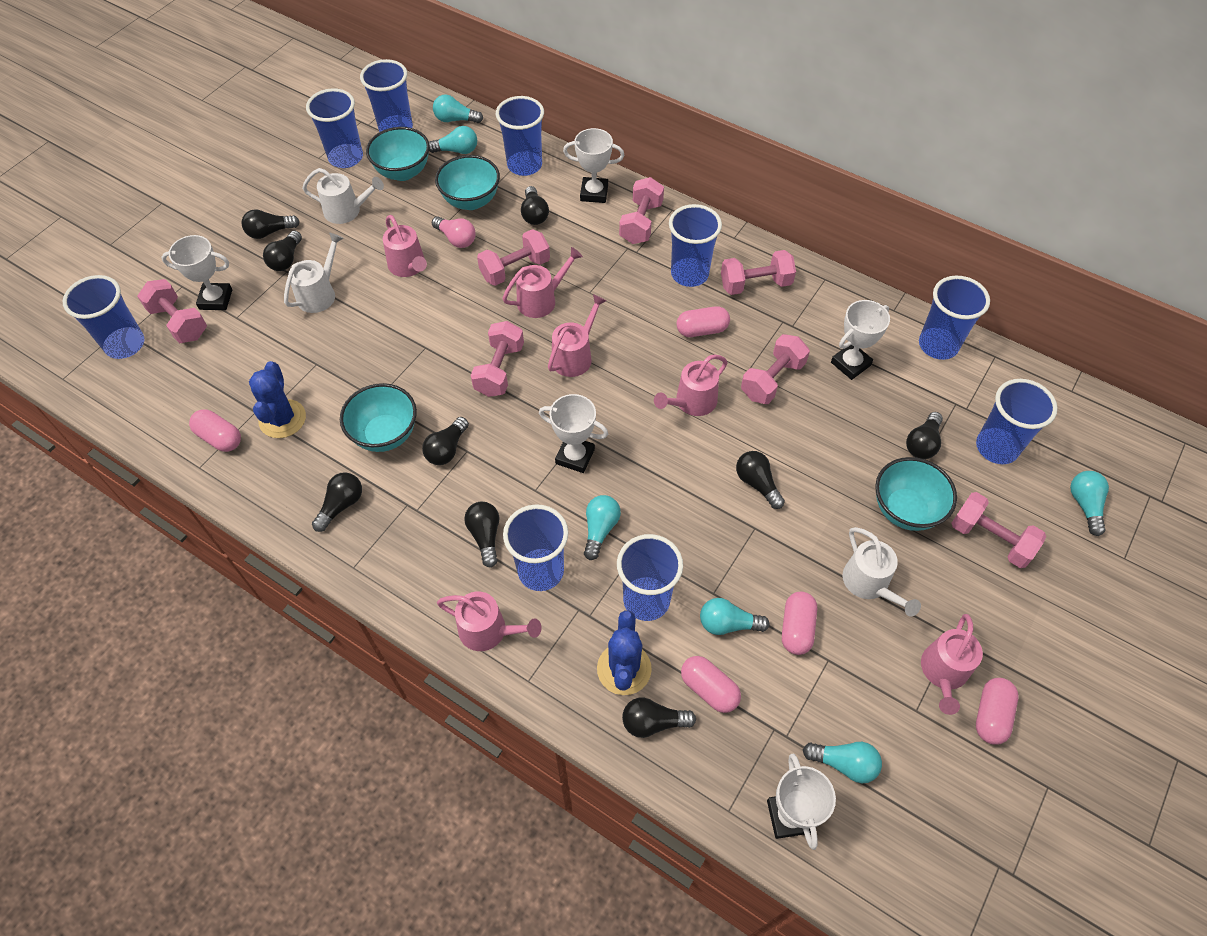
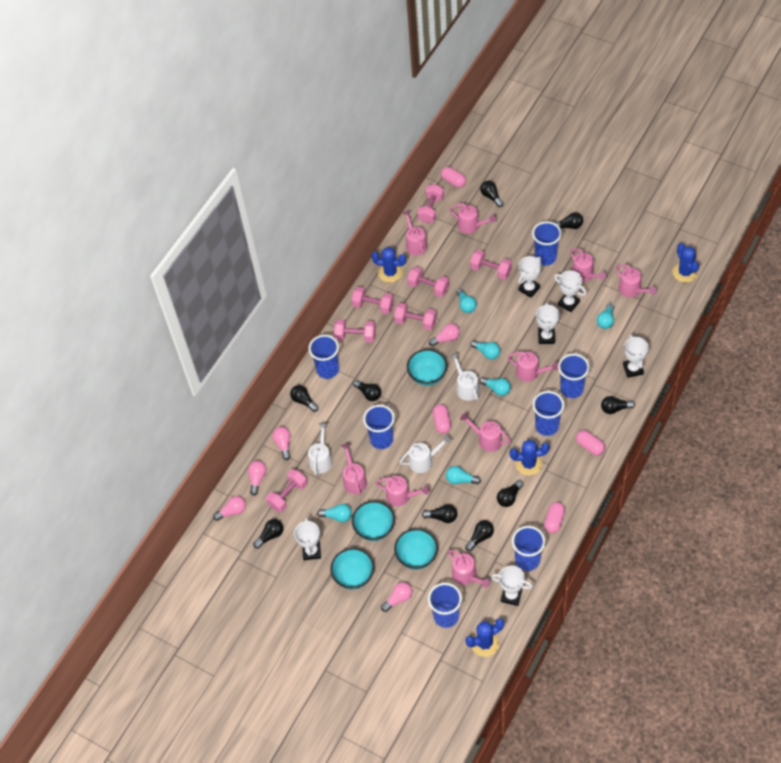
blue cactus: [249,361,306,438] [597,610,652,695] = 2 -> [371,247,406,283] [465,618,504,657] [510,440,549,476] [673,243,699,283] = 4
blue cup: [63,275,145,359] [306,88,363,168] [360,59,413,132] [496,96,544,176] [503,504,568,591] [617,534,683,621] [669,204,722,287] [919,276,990,360] [976,379,1058,464] = 9 -> [308,335,339,379] [363,405,395,449] [428,583,462,628] [512,526,545,571] [532,221,562,265] [532,391,564,436] [558,354,590,398] = 7
pink capsule: [189,409,241,452] [676,306,730,337] [681,656,741,713] [782,592,817,655] [976,678,1018,745] = 5 -> [433,404,451,434] [441,167,466,188] [544,502,565,533] [576,430,605,456] = 4
pink light bulb: [432,216,476,248] = 1 -> [213,496,246,521] [248,461,266,496] [272,427,291,460] [381,582,412,612] [429,324,460,346] = 5
pink watering can: [383,215,427,277] [437,591,542,651] [502,247,583,318] [548,294,607,377] [654,355,728,416] [921,614,983,715] = 6 -> [341,443,367,495] [376,476,429,506] [402,210,428,255] [448,550,490,588] [450,203,496,234] [460,413,510,452] [507,351,558,382] [570,248,606,282] [616,264,656,297] = 9
white trophy: [161,235,232,310] [539,394,608,473] [563,128,624,203] [767,754,836,850] [831,300,890,380] = 5 -> [294,517,321,560] [491,566,533,606] [518,256,542,298] [536,302,560,344] [554,270,586,312] [623,335,649,378] = 6

